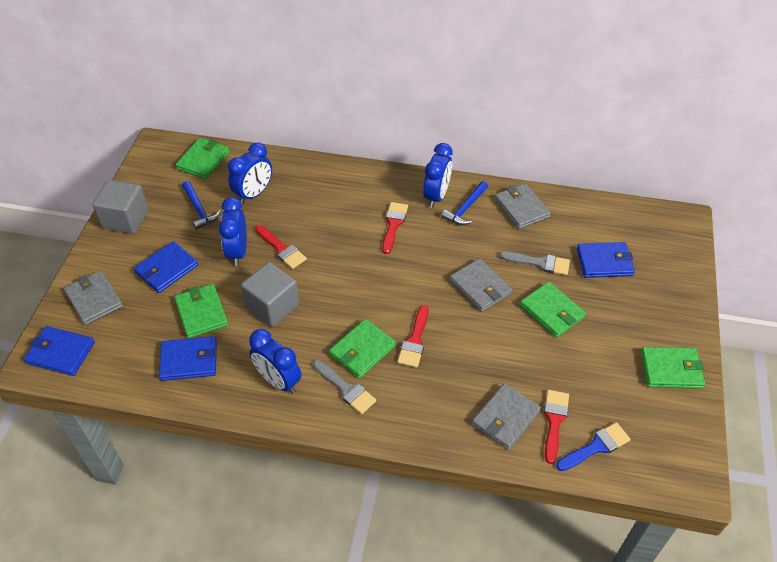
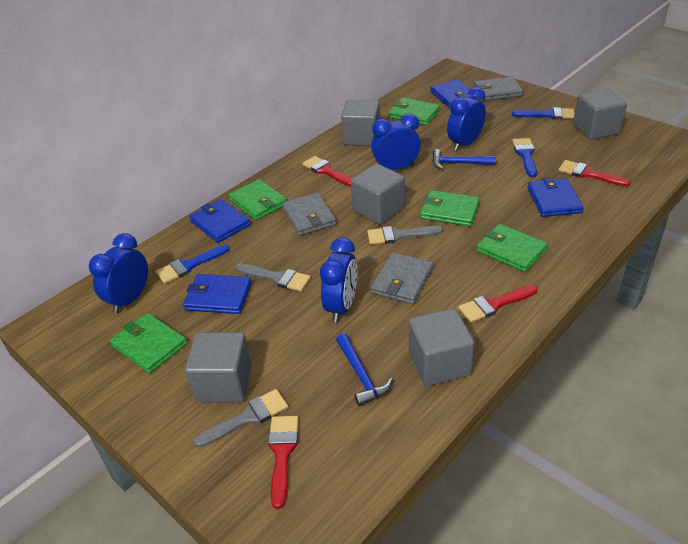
blue brush: [556,422,631,471] = 1 -> [156,244,230,284] [512,107,575,119] [512,138,537,177] = 3
grey brush: [313,360,376,414] [499,251,570,275] = 2 -> [194,389,288,448] [236,264,311,292] [367,226,443,245] = 3
grey cube: [93,180,148,234] [241,262,299,327] = 2 -> [185,332,252,402] [341,100,380,146] [351,164,405,225] [409,308,475,386] [573,89,627,140] = 5
grey wallet: [64,270,123,325] [449,258,512,312] [472,383,541,450] [494,183,551,229] = 4 -> [282,193,336,236] [371,252,433,304] [474,77,523,101] = 3

